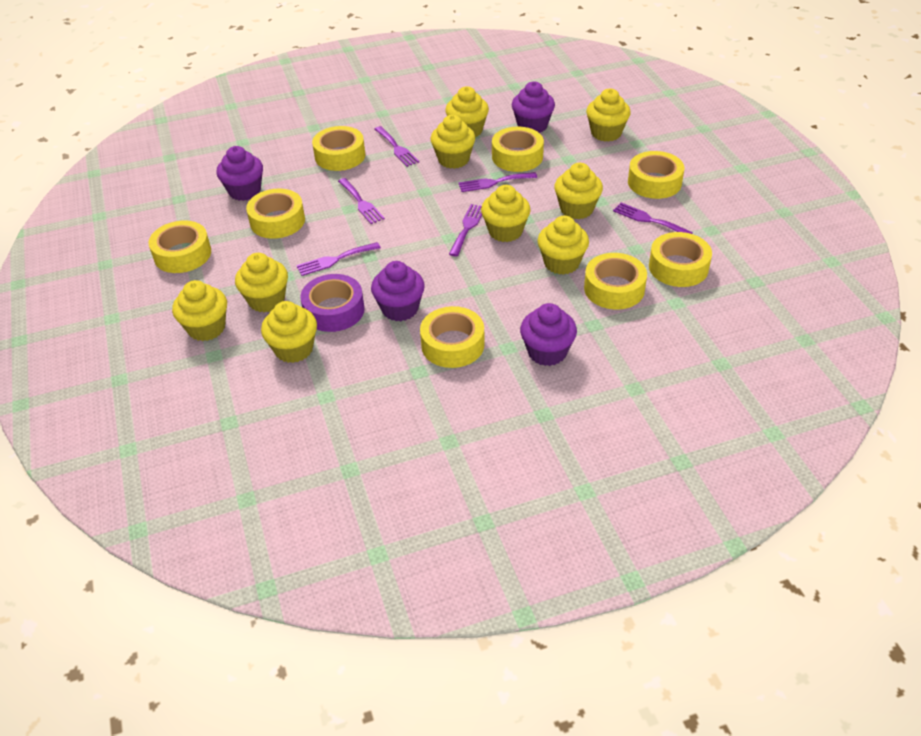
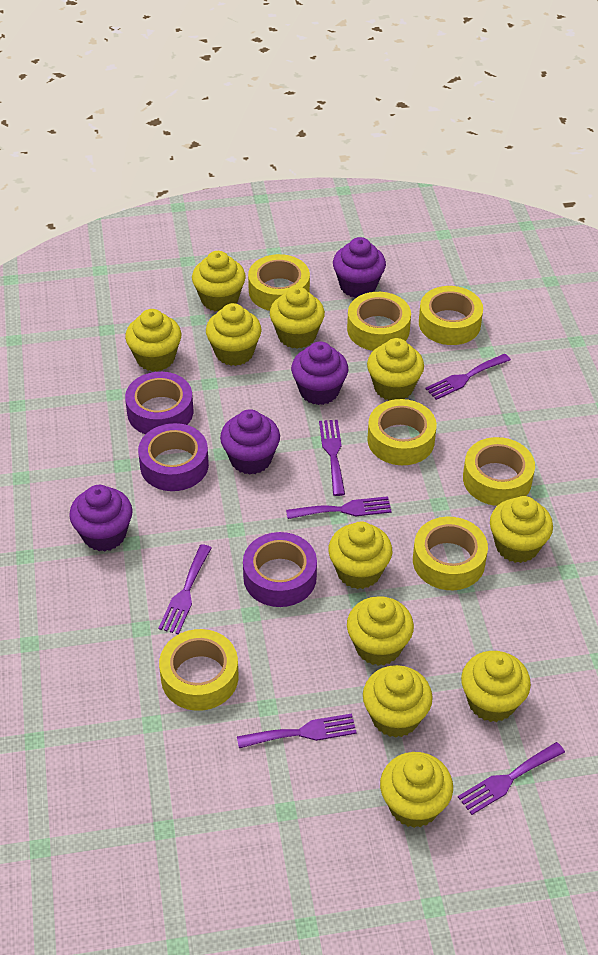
purple tape: [300,274,365,332] = 1 -> [125,372,193,434] [138,423,209,491] [243,532,317,607] = 3
yellow cupcake: [172,280,227,341] [235,253,288,312] [261,301,317,363] [430,115,475,169] [445,86,489,137] [481,185,531,242] [538,216,589,275] [554,163,603,219] [586,89,631,141] = 9 -> [125,309,181,372] [192,251,246,312] [206,303,262,366] [270,286,325,349] [328,522,392,589] [347,596,414,666] [363,665,433,738] [367,338,424,400] [380,752,453,828] [461,651,531,722] [490,496,553,563] = 11
yellow tape: [148,221,211,273] [246,189,305,239] [312,126,365,171] [420,306,485,368] [492,127,544,172] [584,253,647,310] [628,151,684,199] [649,232,712,287] = 8 -> [159,629,239,711] [248,254,310,311] [347,292,411,351] [367,399,437,465] [413,517,488,590] [419,286,483,345] [463,437,535,506] = 7

